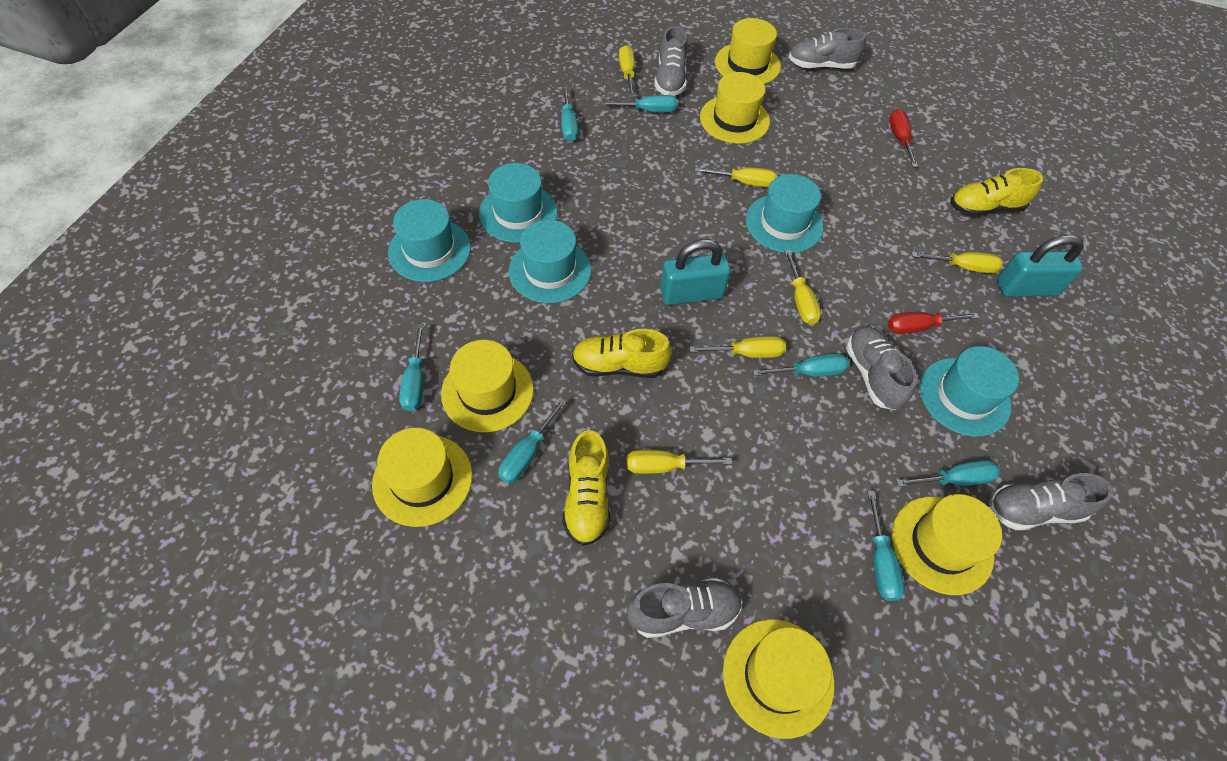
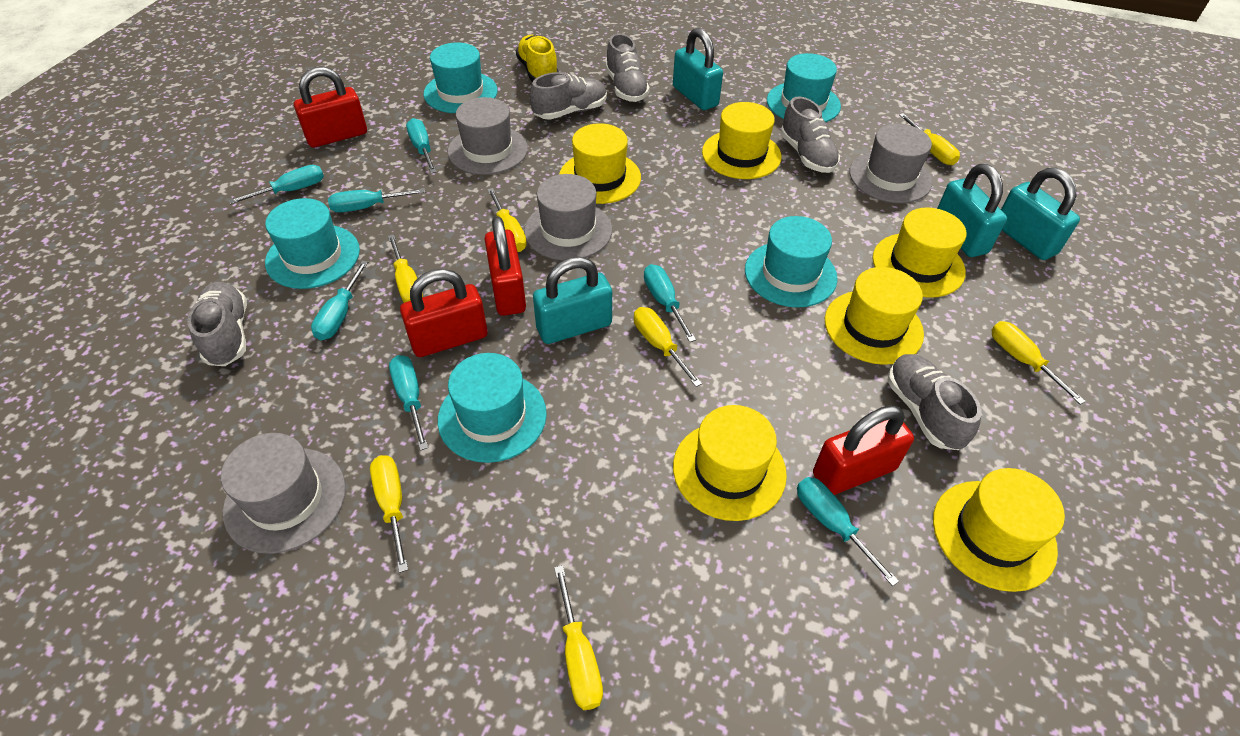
grey hat: none = 0 -> [221,433,346,554] [448,97,528,175] [524,174,612,260] [849,124,933,203] = 4
red padlock: none = 0 -> [294,67,367,147] [400,269,488,357] [485,216,526,316] [813,405,914,495] = 4
red screwdriver: [888,312,979,334] [889,109,918,167] = 2 -> none = 0
turquoise padlock: [660,239,731,305] [997,235,1084,297] = 2 -> [533,257,612,344] [673,28,723,110] [937,164,1007,257] [1001,168,1080,260] = 4
yellow screwdriver: [619,45,635,97] [626,450,732,474] [689,336,786,358] [695,167,778,187] [784,250,821,325] [912,252,1003,273] = 6 -> [370,455,408,573] [388,234,423,303] [487,188,527,252] [554,565,603,710] [634,307,702,387] [899,113,960,165] [991,321,1086,405] = 7
yellow shoe: [562,430,610,546] [572,329,672,378] [951,168,1043,216] = 3 -> [516,35,558,82] = 1

